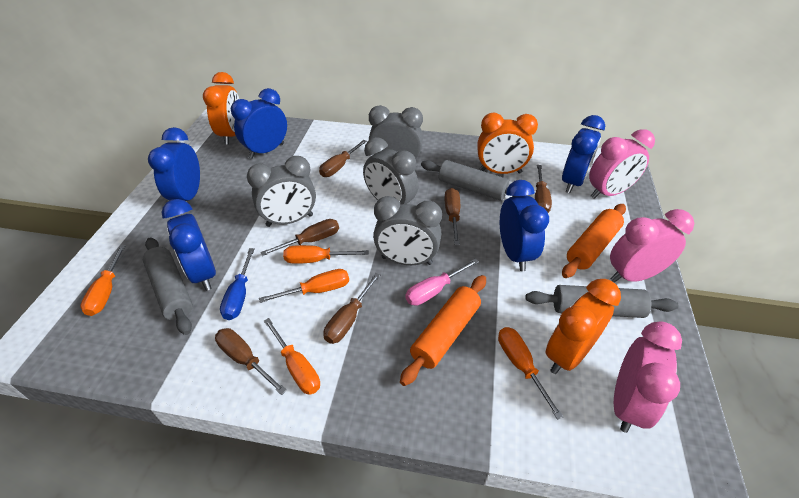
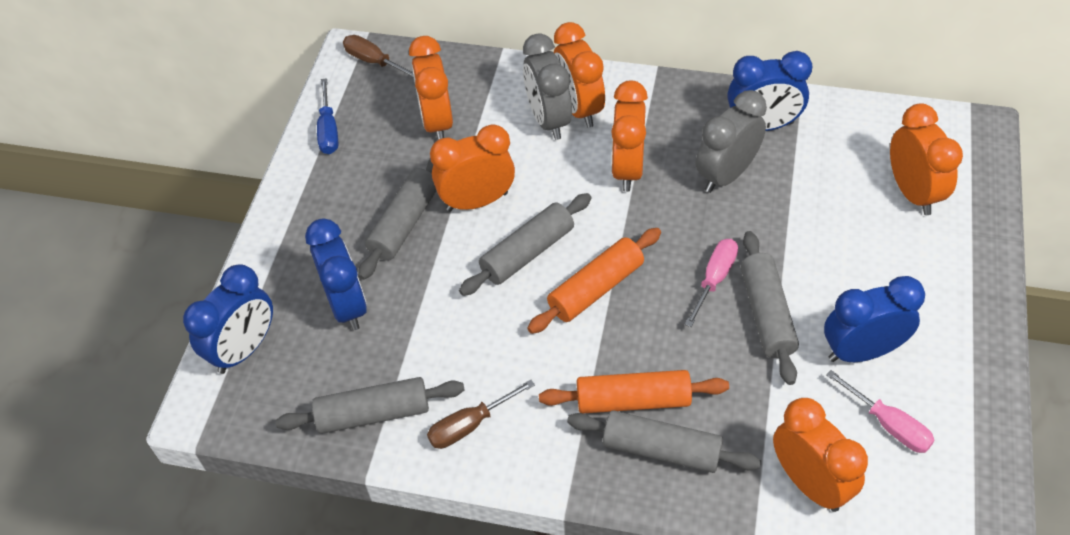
blue clock: [148,127,200,201] [161,199,216,291] [231,88,287,159] [500,180,549,271] [562,115,605,193] = 5 -> [183,265,273,374] [305,218,367,330] [728,51,813,131] [824,276,925,362] = 4
brown screwdriver: [215,328,287,395] [260,219,339,256] [319,140,367,177] [324,273,380,344] [444,188,460,245] [535,165,552,213] = 6 -> [343,35,414,78] [427,380,535,449] = 2
grey clock: [247,156,316,227] [363,137,419,204] [369,105,423,165] [373,196,442,265] = 4 -> [523,33,572,140] [696,90,767,193] = 2
grey rolling pin: [143,237,193,335] [421,160,530,200] [526,285,679,318] = 3 -> [275,377,465,434] [358,158,437,280] [459,193,592,296] [567,410,761,473] [741,231,799,385] = 5
orange clock: [203,72,239,145] [477,112,538,174] [546,279,621,374] = 3 -> [409,36,453,140] [430,124,515,211] [554,22,605,128] [611,81,648,192] [773,398,868,512] [890,103,963,215] = 6
orange screwdriver: [80,245,126,316] [259,269,349,303] [264,318,320,395] [283,245,369,264] [498,327,564,420] = 5 -> none = 0
pink clock: [589,129,655,199] [610,209,694,282] [614,321,682,433] = 3 -> none = 0
pink screwdriver: [405,259,479,306] = 1 -> [685,239,738,327] [826,370,935,453] = 2

